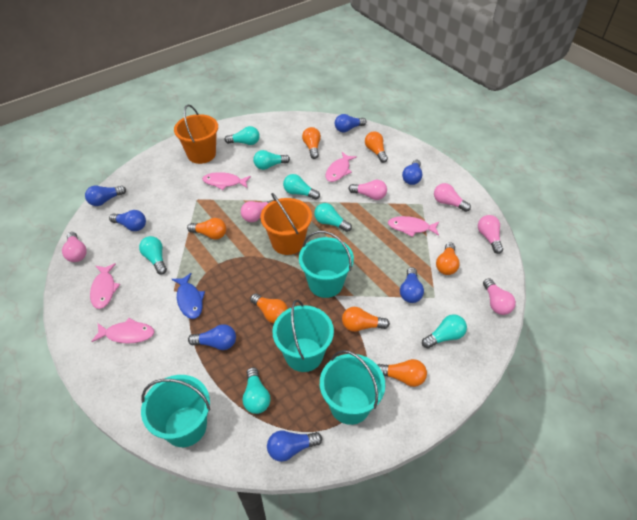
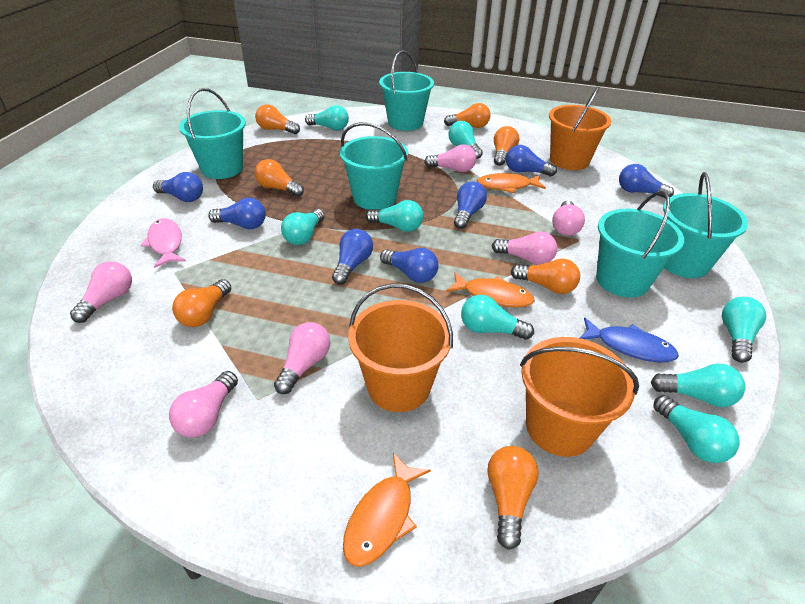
orange bucket: [174,105,218,164] [260,193,312,255] = 2 -> [348,283,453,412] [520,337,639,457] [549,87,611,170] = 3
orange fish: none = 0 -> [343,453,431,567] [446,272,535,308] [477,173,546,193] = 3
pink fish: [90,263,120,309] [91,318,154,344] [202,172,251,190] [326,152,357,182] [388,216,439,237] = 5 -> [141,218,186,268] = 1
turquoise bucket: [141,375,210,447] [272,300,334,372] [299,231,354,298] [320,350,385,425] = 4 -> [179,88,246,179] [340,122,408,210] [379,50,434,131] [596,191,684,298] [663,172,748,278] = 5
turquoise light bulb: [139,236,167,275] [225,126,260,145] [242,367,270,414] [253,150,290,170] [283,174,320,200] [314,203,352,232] [422,314,467,349] = 7 -> [281,209,324,245] [305,105,349,131] [366,200,423,232] [448,121,483,159] [461,295,534,340] [651,364,745,407] [654,395,740,463] [722,297,766,363] = 8

